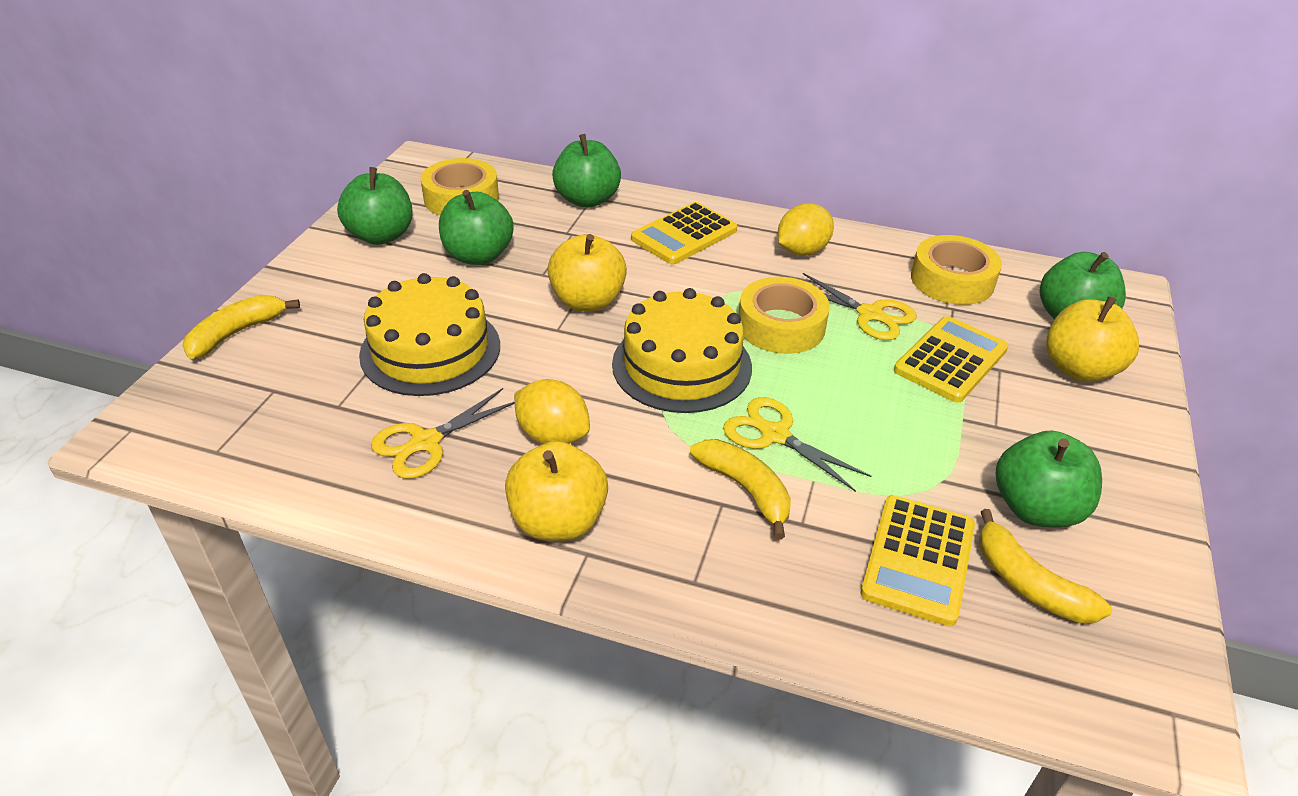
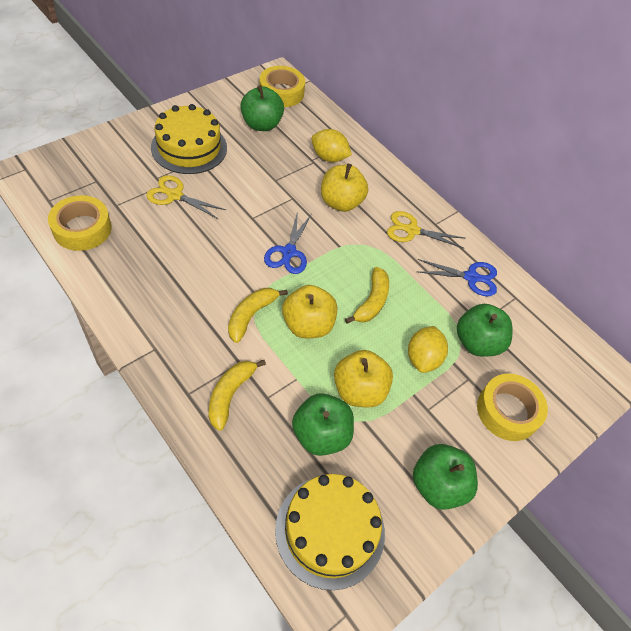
blue scissors: none = 0 -> [264,211,312,274] [416,259,497,296] = 2
green apple: [337,167,413,245] [439,190,514,265] [552,134,621,208] [996,431,1102,528] [1040,252,1126,319] = 5 -> [240,85,284,131] [292,393,354,456] [413,444,478,510] [457,304,512,357] = 4
yellow calculator: [631,202,737,264] [861,495,975,626] [894,316,1009,403] = 3 -> none = 0
yellow scissors: [371,388,515,479] [723,397,871,492] [803,273,917,340] = 3 -> [146,175,226,219] [387,211,464,248] = 2

